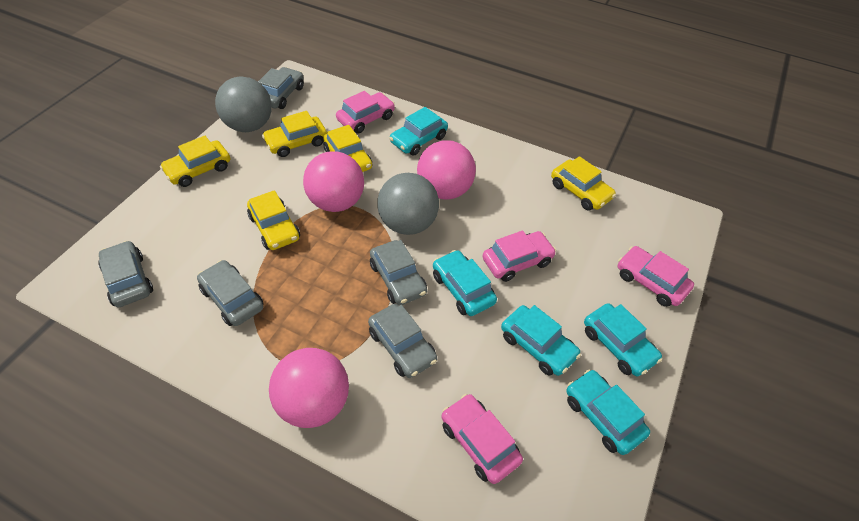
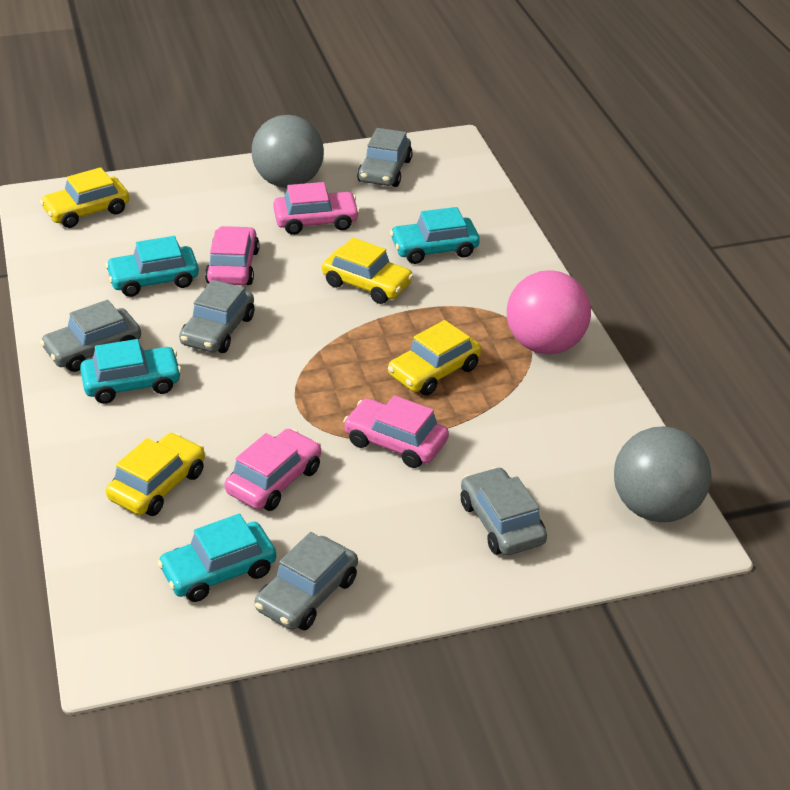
pink ball: [269,348,349,428] [303,151,364,212] [417,140,476,200] = 3 -> [507,270,591,354] = 1
turquoise car: [389,107,448,156] [433,250,497,316] [501,305,581,376] [566,369,650,455] [584,303,662,377] = 5 -> [80,339,181,404] [105,236,199,297] [157,514,276,602] [390,207,480,264] = 4
yellow car: [160,135,230,187] [247,190,300,250] [262,111,327,157] [323,125,372,172] [551,156,616,211] = 5 -> [40,167,129,228] [106,433,205,516] [322,238,413,304] [388,320,481,396] = 4

